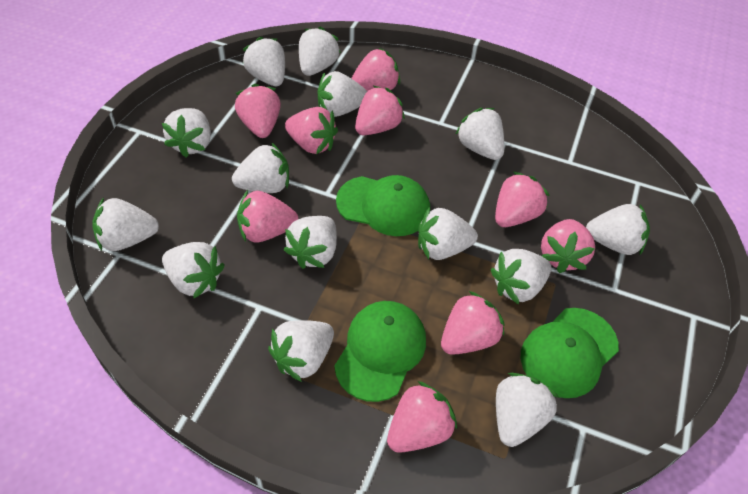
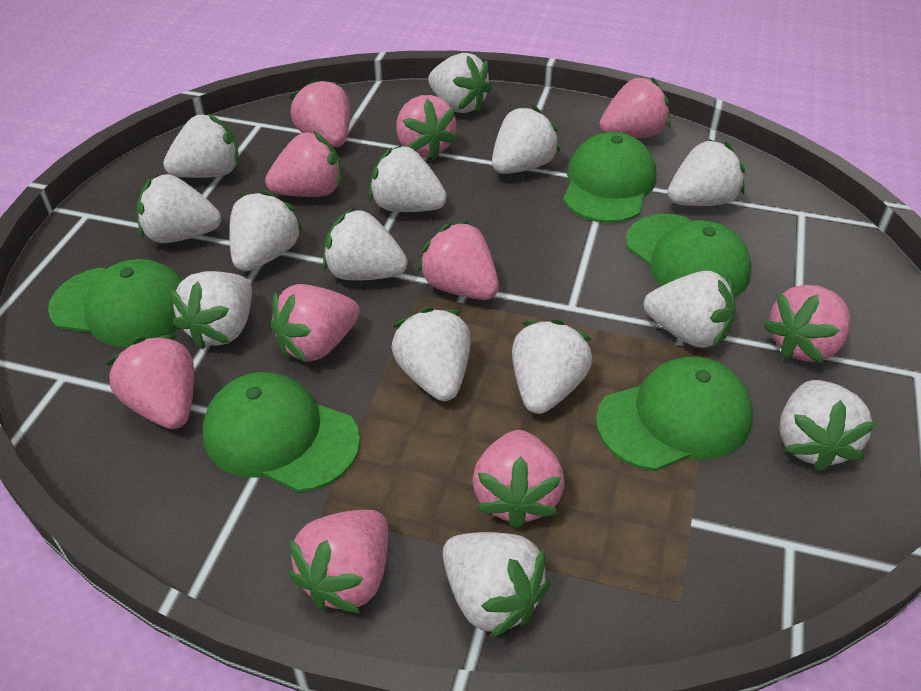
green cap: [334,301,426,402] [336,175,430,236] [521,308,619,398] = 3 -> [48,259,183,347] [203,372,360,492] [563,132,656,223] [596,357,753,471] [626,214,752,297] = 5
pink strawberry: [235,84,281,138] [237,190,298,243] [285,107,338,154] [351,47,400,91] [355,86,405,135] [387,381,457,453] [441,291,504,355] [495,172,549,227] [541,219,595,273] = 9 -> [106,335,194,429] [265,131,341,197] [270,284,360,363] [288,510,388,614] [290,78,350,147] [396,95,458,160] [418,221,499,300] [473,430,565,529] [599,77,671,138] [763,285,850,363] = 10

